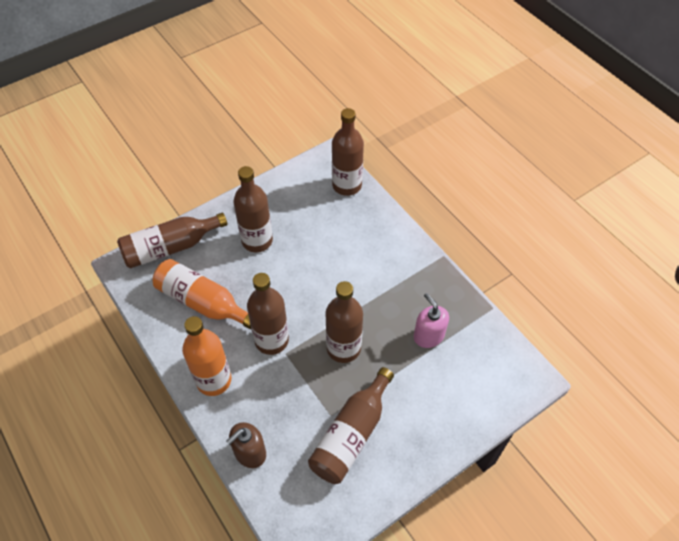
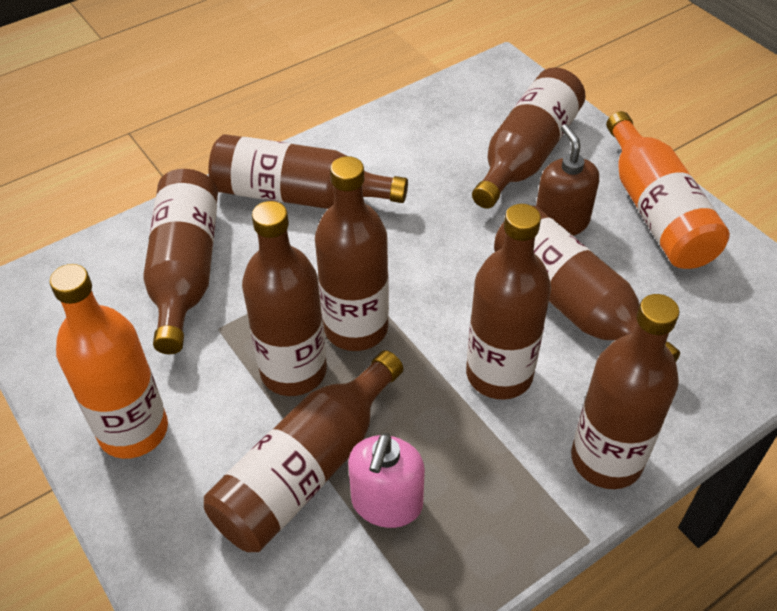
brown bottle: [117,213,228,268] [233,166,273,253] [247,273,289,355] [308,367,394,484] [325,281,363,363] [332,108,364,196] = 6 -> [143,169,218,354] [204,350,403,552] [208,134,408,209] [242,201,327,396] [315,156,389,351] [466,204,551,399] [472,67,586,209] [494,206,680,362] [571,294,679,489] = 9

